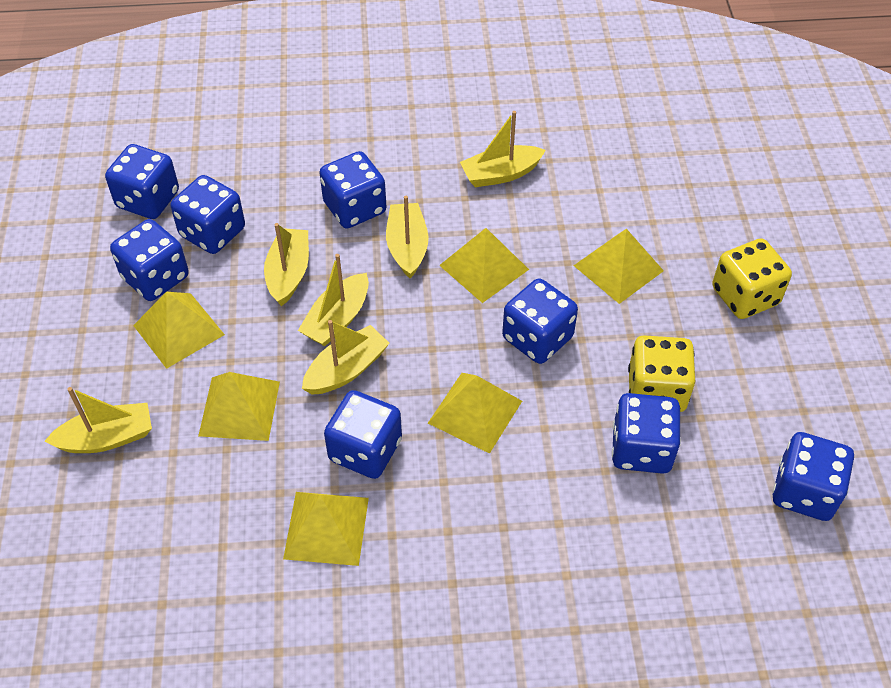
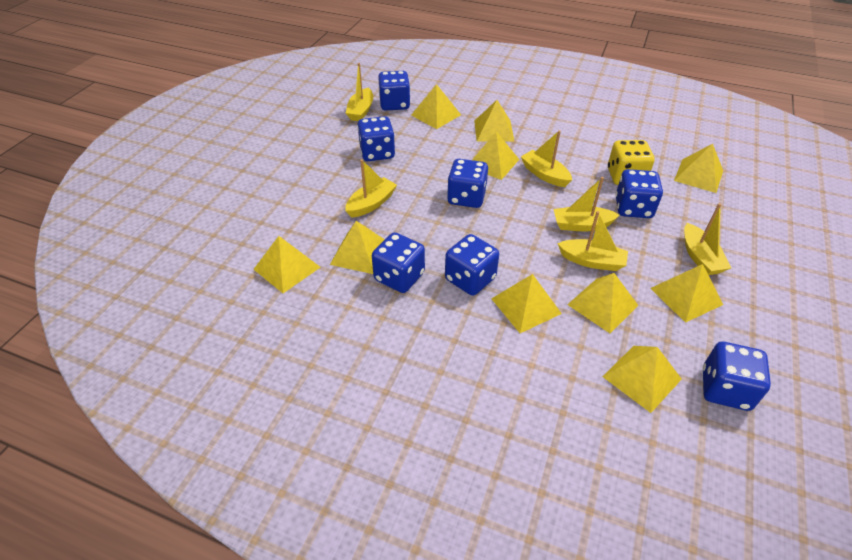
blue dice: [105,144,179,219] [110,219,189,301] [170,175,245,254] [319,151,387,228] [324,390,402,479] [502,278,578,364] [612,393,681,474] [773,432,854,521] = 8 -> [357,116,395,161] [372,232,425,293] [378,71,410,111] [445,234,499,296] [447,159,488,208] [615,169,663,218] [703,342,771,411] = 7
yellow dice: [628,335,695,412] [712,238,792,319] = 2 -> [608,140,655,185] = 1
yellow pyramid: [133,292,225,369] [198,372,280,441] [283,492,369,566] [428,373,522,454] [439,228,529,303] [574,229,664,304] = 6 -> [253,236,321,293] [330,221,385,274] [411,84,461,129] [472,131,519,180] [474,100,514,142] [491,274,562,333] [567,273,639,333] [602,346,682,413] [650,264,723,323] [674,144,723,193] = 10

